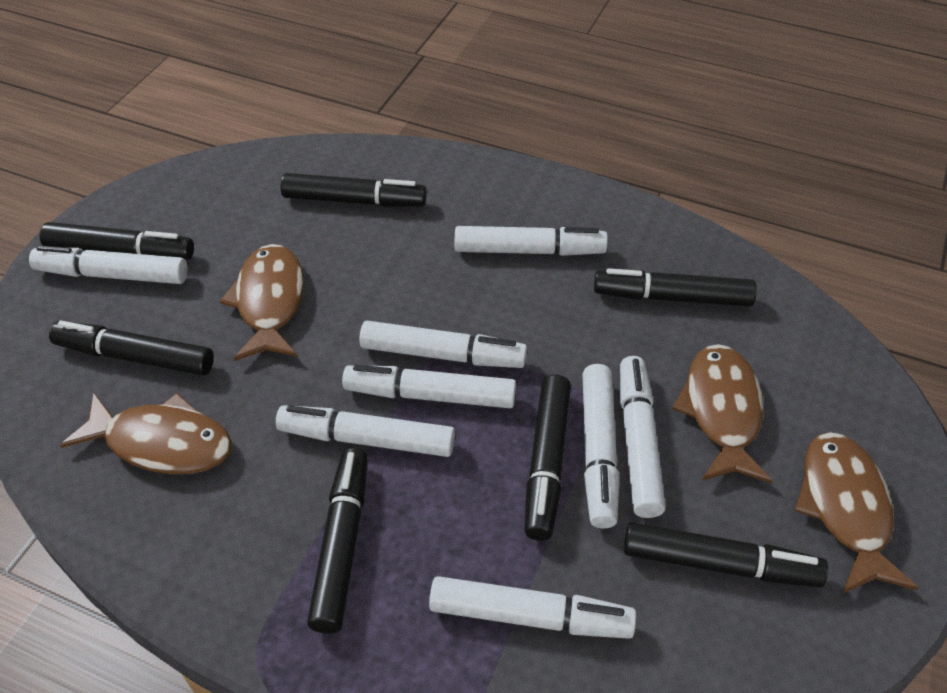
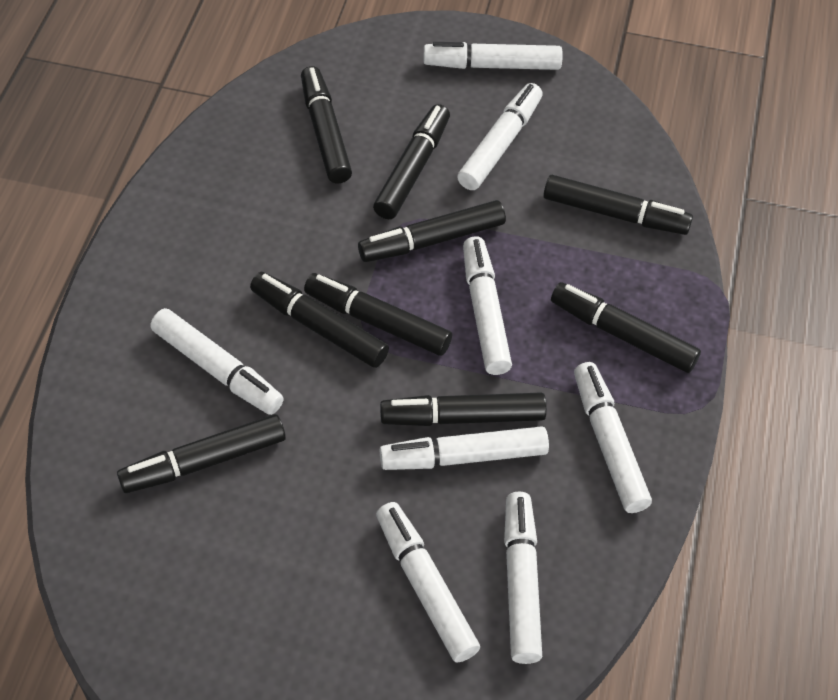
black marker: [39,222,194,260] [49,321,214,376] [281,173,427,207] [307,447,368,634] [525,375,571,541] [594,268,757,307] [624,522,828,587] = 7 -> [117,414,286,493] [250,272,389,368] [301,66,352,184] [304,273,452,356] [358,200,506,262] [373,104,450,219] [380,392,547,426] [543,175,693,235] [551,282,701,373] = 9
brown fish: [60,393,232,474] [220,244,304,361] [672,344,773,483] [794,432,919,594] = 4 -> none = 0

